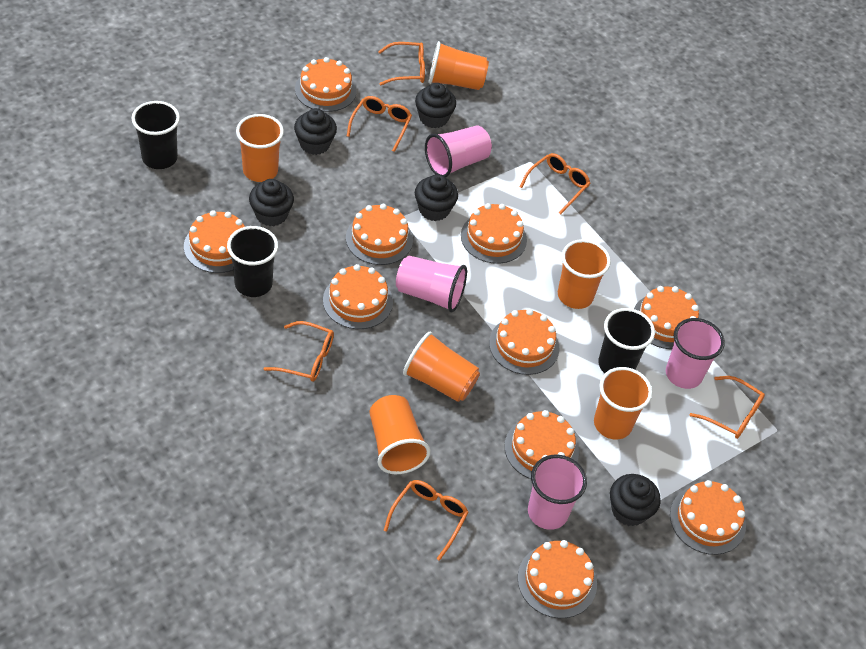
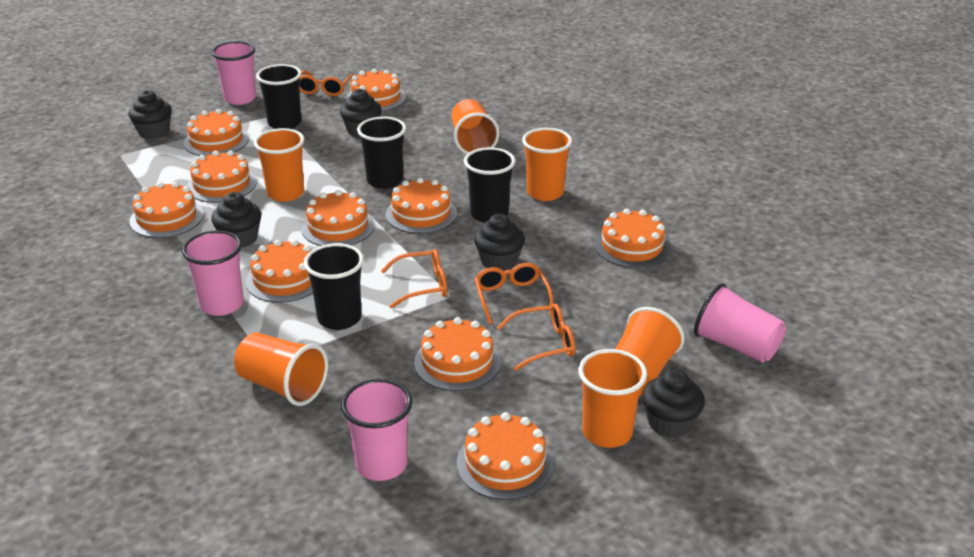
black cup: [131,101,180,169] [227,226,278,297] [598,308,655,373] = 3 -> [256,64,302,129] [304,243,364,330] [357,117,406,189] [464,147,516,223] = 4
orange glasses: [263,321,334,382] [347,96,412,152] [378,42,425,85] [384,480,469,561] [520,153,590,214] [690,376,765,439] = 6 -> [300,70,354,96] [381,249,447,308] [475,263,554,324] [497,304,575,371] = 4

